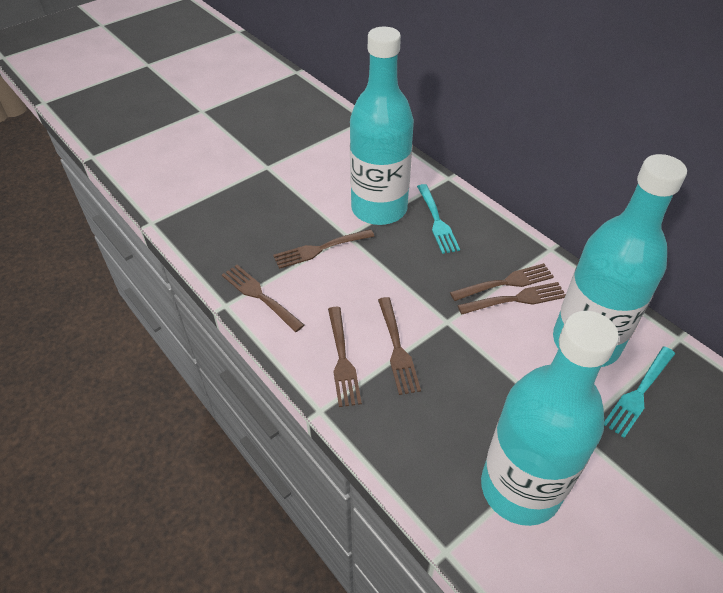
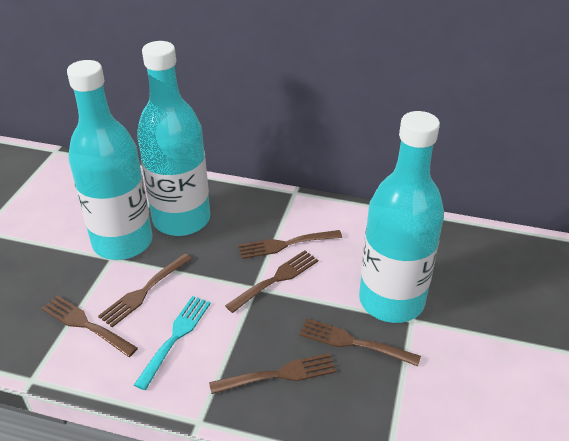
turquoise fork: [417,184,460,254] [604,346,675,438] = 2 -> [134,296,211,390] = 1

